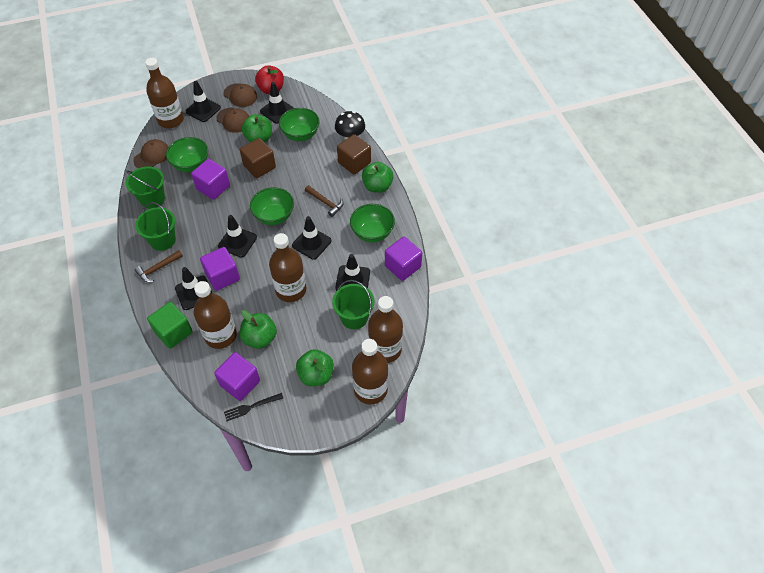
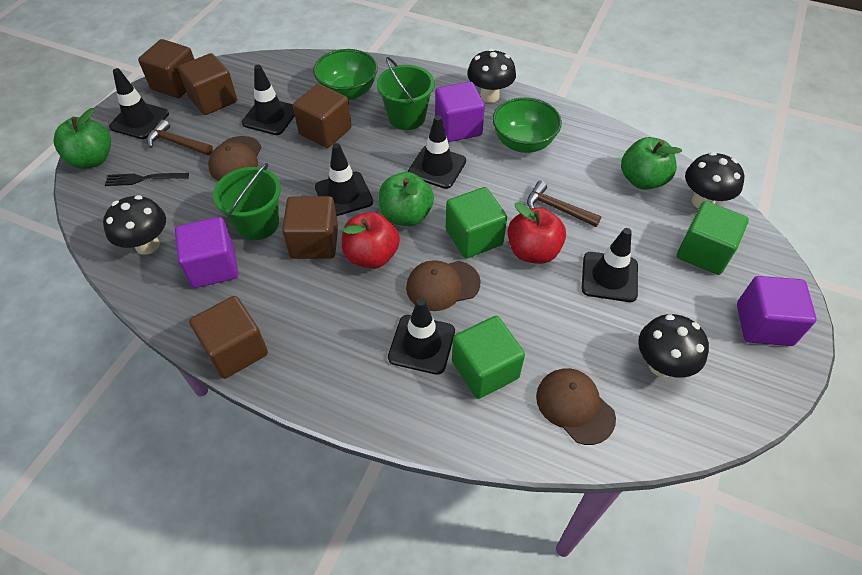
black mushroom: [335,111,365,140] = 1 -> [103,195,166,255] [467,49,516,103] [638,314,709,378] [685,152,744,208] = 4
brown bottle: [145,58,184,128] [193,281,237,349] [269,233,306,302] [352,339,388,404] [368,296,403,363] = 5 -> none = 0
brown cube: [240,138,276,178] [337,134,371,175] = 2 -> [138,39,194,98] [178,53,237,115] [189,296,268,379] [282,196,338,259] [293,84,352,148] = 5
green apple: [240,310,277,349] [242,114,272,142] [296,349,334,386] [362,162,394,193] = 4 -> [54,108,111,169] [379,172,434,226] [621,137,682,190] = 3
green bowl: [166,137,208,172] [250,187,294,225] [279,108,320,141] [350,204,395,242] = 4 -> [313,49,378,100] [492,97,562,153] = 2
green bucket: [126,167,165,209] [135,202,176,251] [332,280,374,329] = 3 -> [213,163,281,240] [377,57,435,130] = 2
green cube: [147,302,193,349] = 1 -> [446,187,507,258] [452,316,525,399] [677,201,749,275] = 3
purple cube: [191,159,230,200] [200,247,240,291] [214,352,260,401] [385,237,422,281] = 4 -> [175,217,239,288] [435,82,485,142] [737,276,817,346] = 3
red apple: [255,65,284,94] = 1 -> [342,212,400,269] [508,202,566,264] = 2

